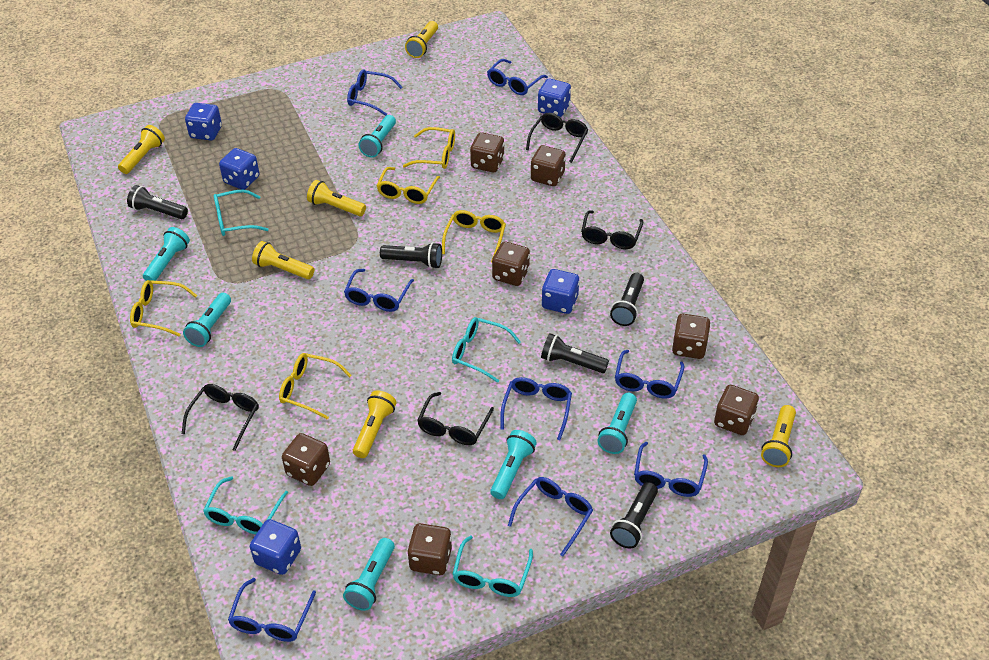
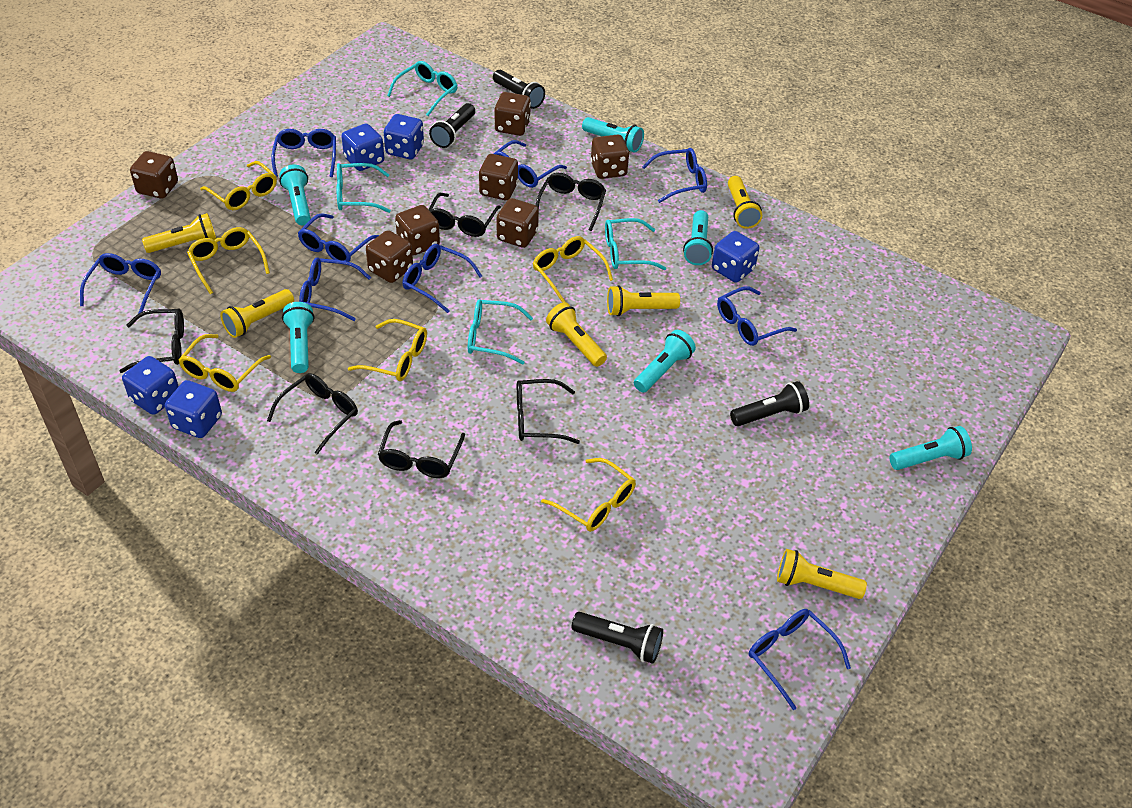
black flashlight: [127,185,188,219] [380,242,442,269] [541,333,609,373] [610,273,644,326] [610,482,658,548] = 5 -> [429,103,475,148] [493,70,545,109] [572,612,663,664] [730,381,809,426] = 4
black glasses: [182,384,259,451] [417,392,494,445] [526,113,588,163] [581,210,643,249] = 4 -> [120,308,184,373] [267,373,358,454] [378,420,465,478] [428,193,501,237] [517,379,580,444] [536,173,606,231] = 6
blue glasses: [228,578,316,642] [344,269,414,312] [347,69,403,116] [487,59,548,95] [500,377,572,440] [508,477,593,556] [615,350,685,399] [634,442,708,497] = 8 -> [80,253,161,314] [271,129,336,177] [298,213,379,262] [299,258,371,321] [403,244,482,313] [493,140,567,188] [642,148,707,203] [717,286,797,346] [749,609,851,710] = 9
yellow glasses: [130,280,197,337] [279,353,352,420] [377,167,440,204] [403,127,455,169] [442,210,506,262] = 5 -> [179,334,271,392] [187,227,270,294] [200,161,277,210] [348,319,427,381] [533,236,613,303] [541,458,636,532] = 6

